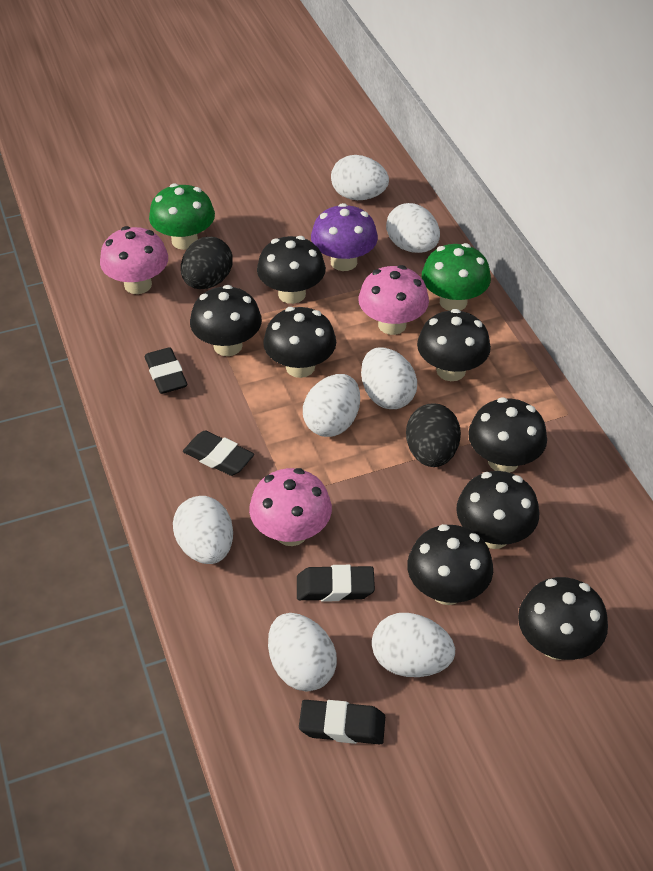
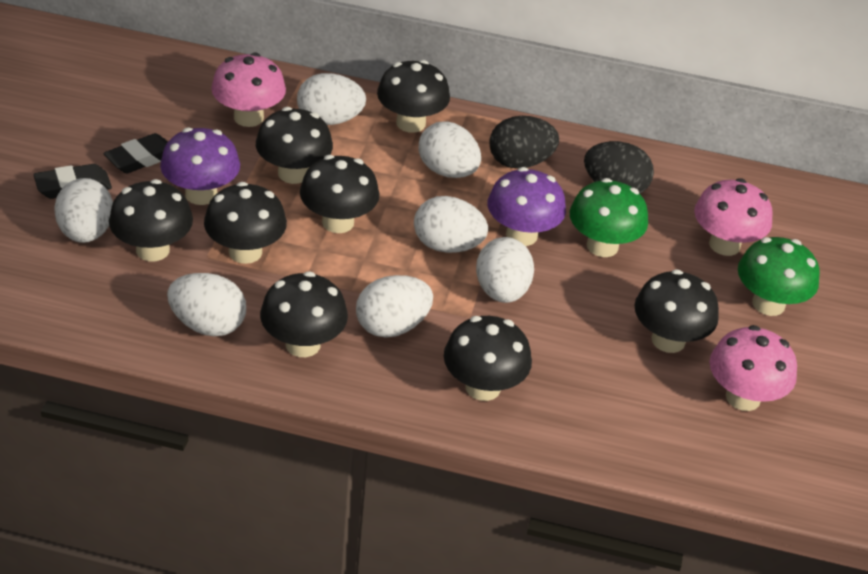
black eraser: [144,347,187,394] [183,430,254,476] [297,565,375,602] [299,700,385,744] = 4 -> [33,164,112,199] [103,133,168,173] = 2
purple mushroom: [311,203,378,271] = 1 -> [160,127,240,205] [487,167,566,246] = 2

